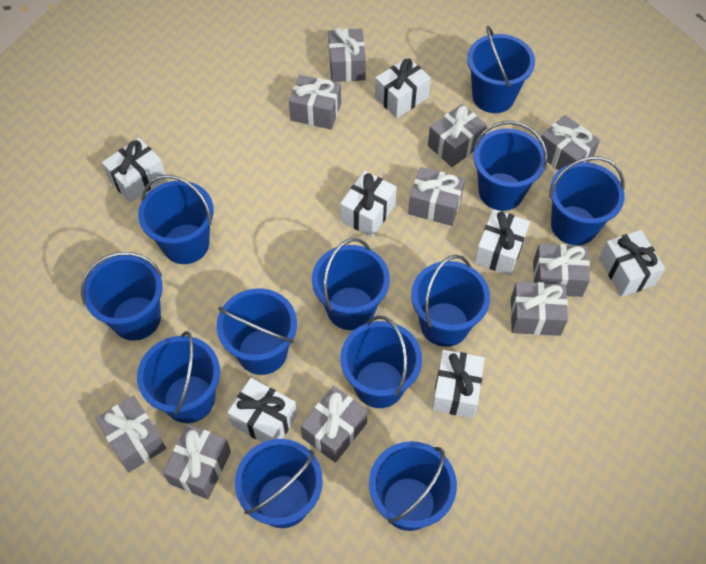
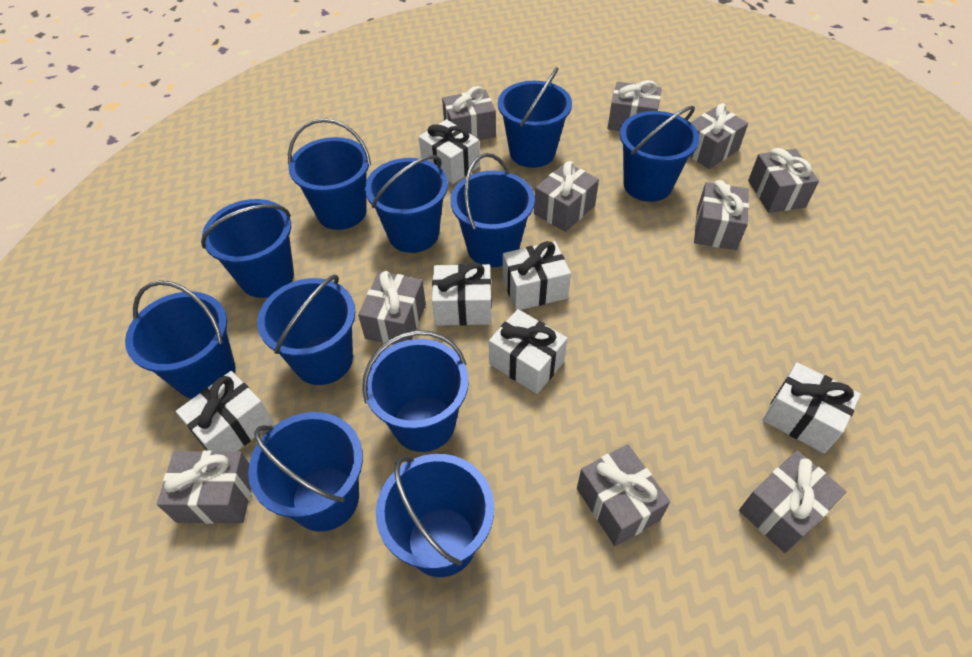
blue bucket: [81,252,163,341] [137,331,220,423] [138,175,214,264] [217,289,297,375] [235,439,323,528] [312,238,390,330] [340,316,422,408] [369,441,457,531] [411,255,490,347] [467,26,535,113] [474,121,548,211] [549,156,625,245] = 12 -> [125,280,236,399] [201,199,294,298] [248,412,363,532] [257,275,356,385] [288,118,371,230] [362,330,469,452] [365,155,448,253] [376,454,494,577] [450,153,535,267] [498,67,572,168] [620,106,699,202] = 11
white gift: [102,138,166,203] [227,378,297,442] [340,171,397,237] [375,57,431,118] [432,350,485,418] [474,209,530,276] [599,230,665,297] = 7 -> [176,371,273,452] [419,119,480,184] [432,263,492,326] [489,309,568,394] [503,241,571,310] [763,362,861,453] = 6

